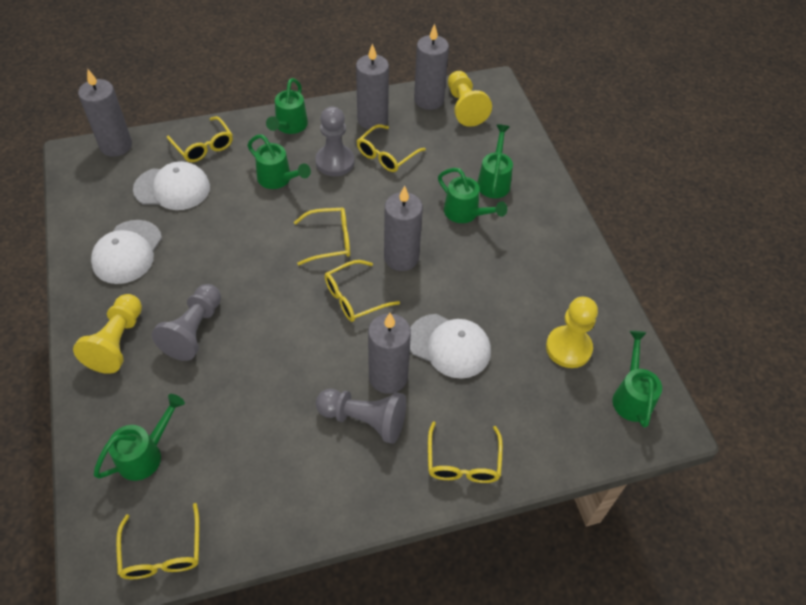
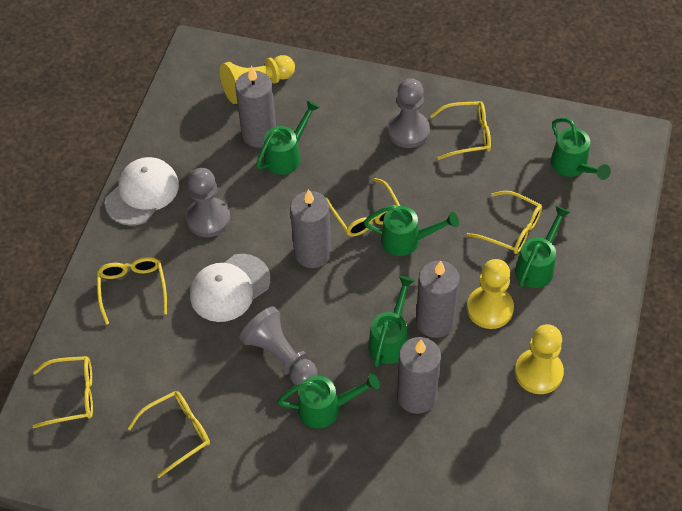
grey candle: [78,69,132,157] [356,43,389,130] [368,313,411,394] [384,186,423,271] [414,23,449,110] = 5 -> [235,66,276,148] [290,189,331,268] [397,337,441,414] [416,261,460,338] = 4
white cap: [91,220,162,284] [133,161,210,210] [410,314,491,379] = 3 -> [105,157,179,226] [190,254,270,322] = 2

